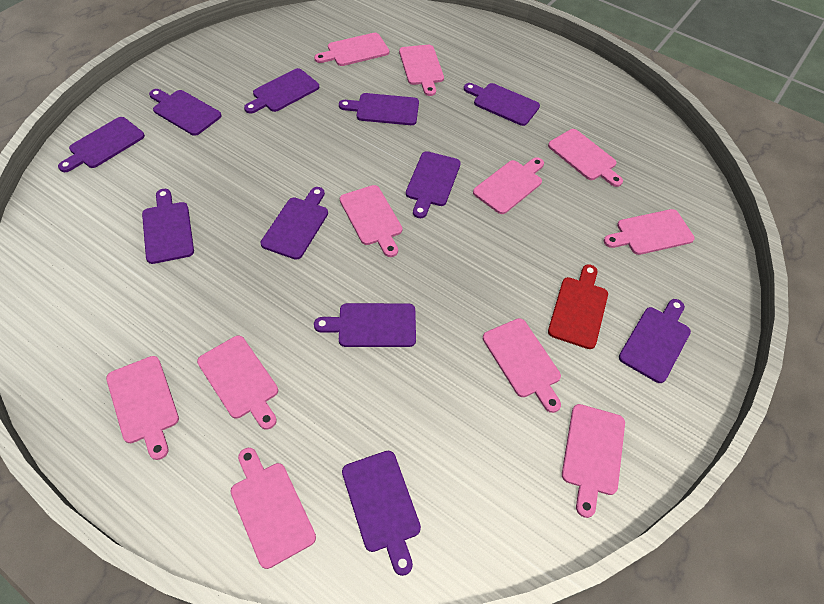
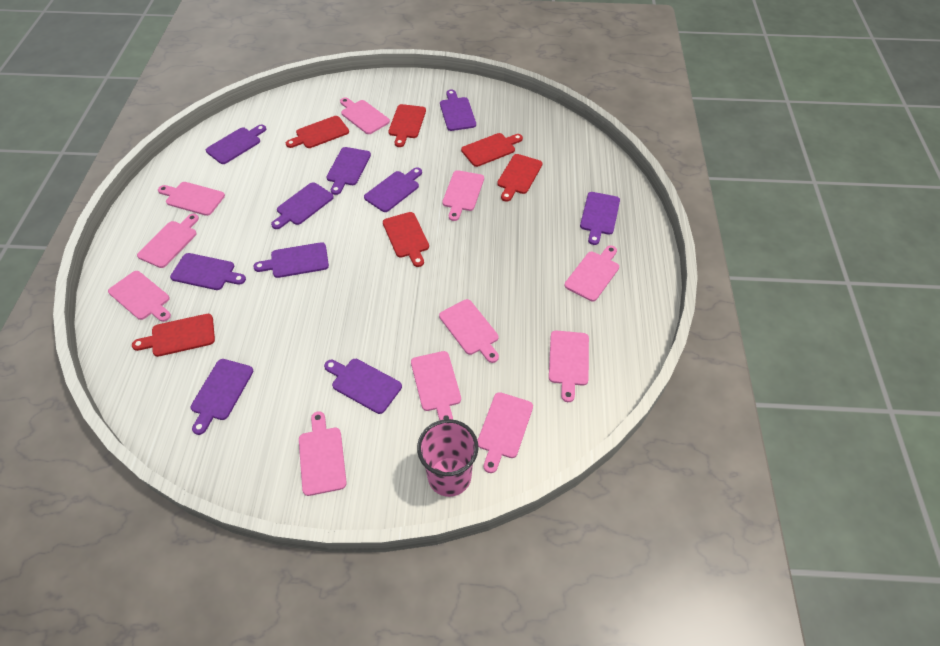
pink cup: none = 0 -> [417,419,478,497] = 1
purple cutting board: [58,117,145,172] [142,189,194,264] [149,89,221,136] [244,68,319,114] [260,187,328,260] [314,303,416,347] [339,93,419,125] [342,451,421,576] [406,151,461,218] [464,83,540,126] [619,299,691,383] = 11 -> [170,253,246,290] [190,359,253,435] [206,125,266,164] [253,242,329,278] [271,182,334,229] [324,359,402,414] [326,147,371,195] [364,167,422,212] [440,90,476,131] [580,192,620,245] = 10
red cutting board: [548,264,608,349] = 1 -> [132,314,215,357] [286,116,349,148] [383,212,429,267] [388,104,426,147] [461,133,523,167] [497,154,542,202] = 6

